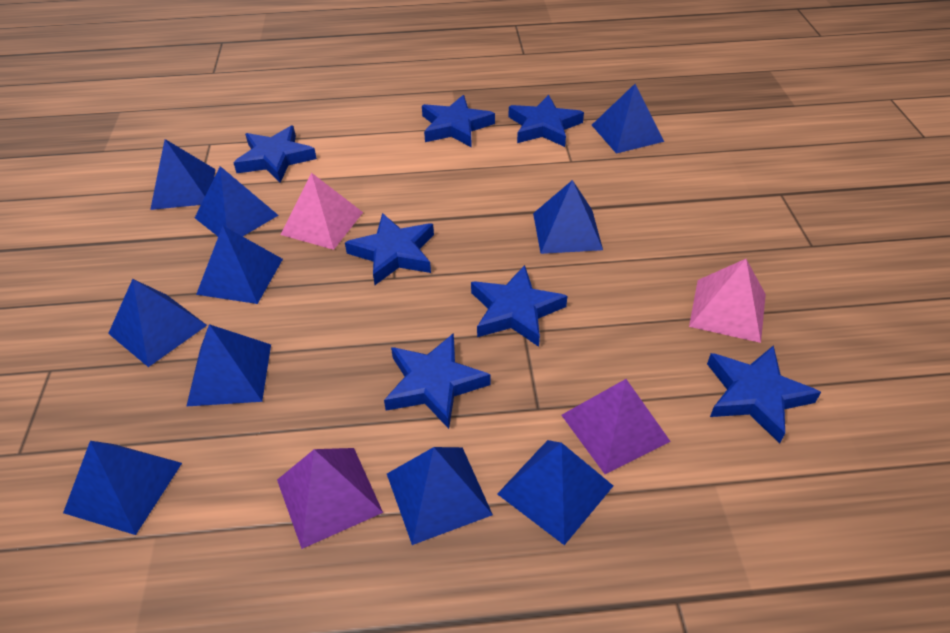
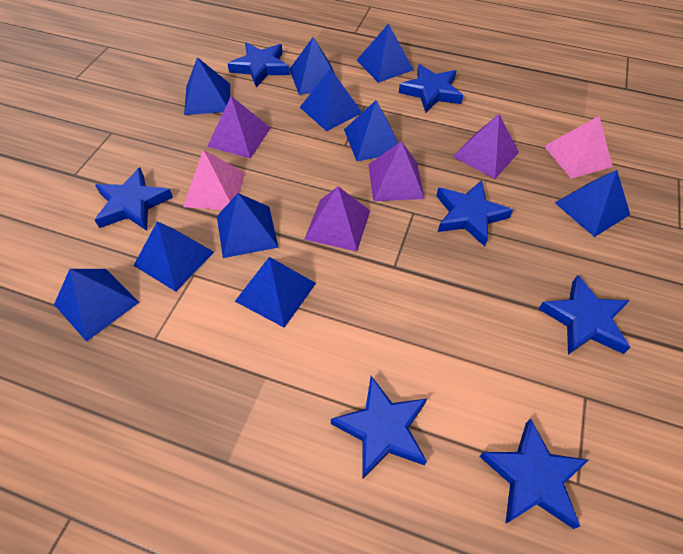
purple pyramid: [277,448,383,549] [561,379,671,474] = 2 -> [207,96,270,159] [304,186,370,251] [368,141,425,201] [453,114,519,179] = 4

